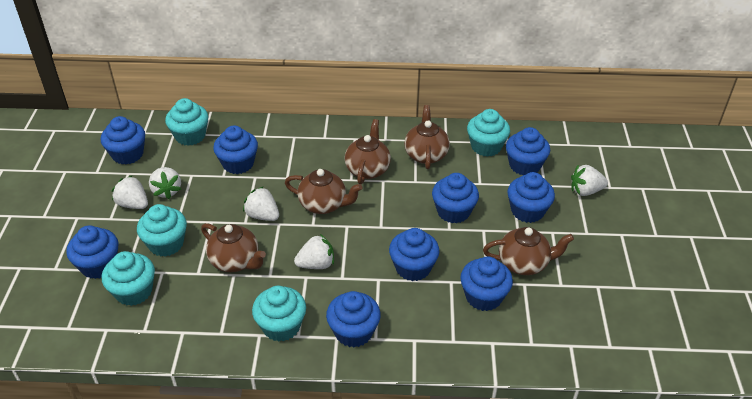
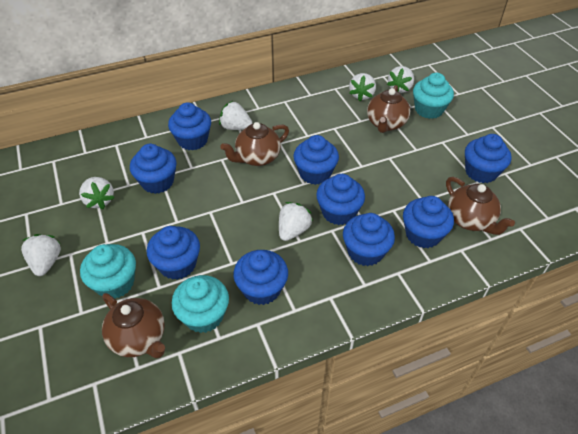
brown teapot: [201,223,266,272] [285,169,363,214] [344,119,391,184] [404,105,450,169] [483,227,574,275] = 5 -> [102,293,165,358] [220,122,289,166] [367,85,410,133] [446,177,515,235] = 4
turquoise cupcake: [102,251,155,306] [137,204,187,257] [165,98,208,146] [252,286,306,342] [467,109,510,157] = 5 -> [80,244,136,299] [172,275,229,333] [413,73,454,119] = 3
white strawberry: [112,175,148,209] [149,167,181,199] [243,186,279,221] [294,234,334,269] [571,165,608,196] = 5 -> [21,234,61,276] [79,177,115,209] [219,101,252,130] [279,202,313,241] [349,73,376,101] [387,66,414,93] = 6

